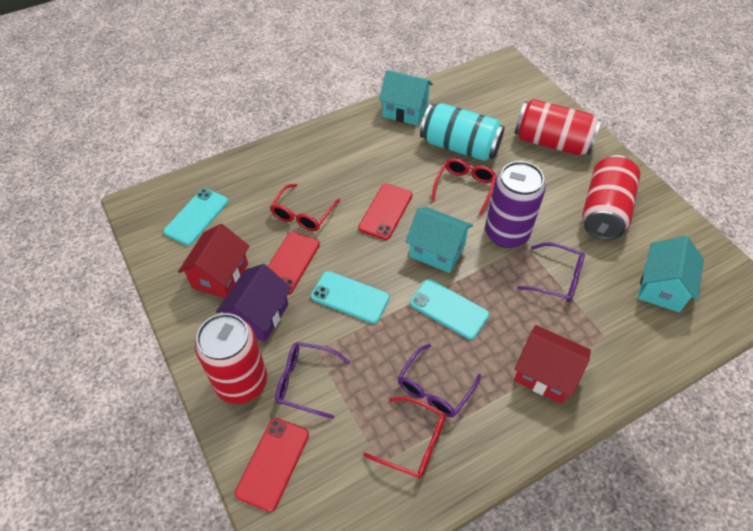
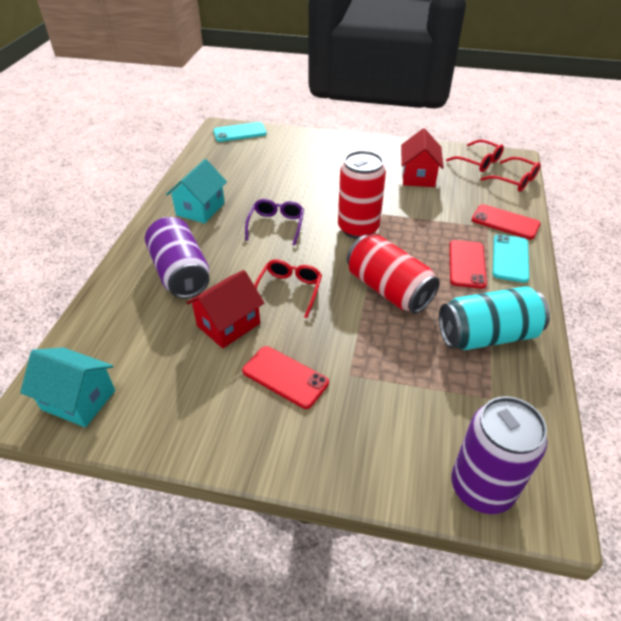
purple can: [485,161,546,248] = 1 -> [145,217,209,298] [451,396,547,514] = 2
purple glasses: [275,342,351,419] [398,344,481,417] [517,243,585,302] = 3 -> [245,199,304,246] = 1
purple house: [216,264,291,342] = 1 -> none = 0
red can: [195,313,267,404] [515,99,601,155] [582,155,640,240] = 3 -> [338,150,386,239] [347,234,440,314] = 2
turquoise house: [379,70,433,126] [405,207,473,273] [638,236,704,312] = 3 -> [20,347,115,427] [166,159,227,223] = 2
turquoise phone: [163,188,228,245] [311,271,390,324] [410,279,489,340] = 3 -> [213,122,267,142] [493,234,529,283] = 2

